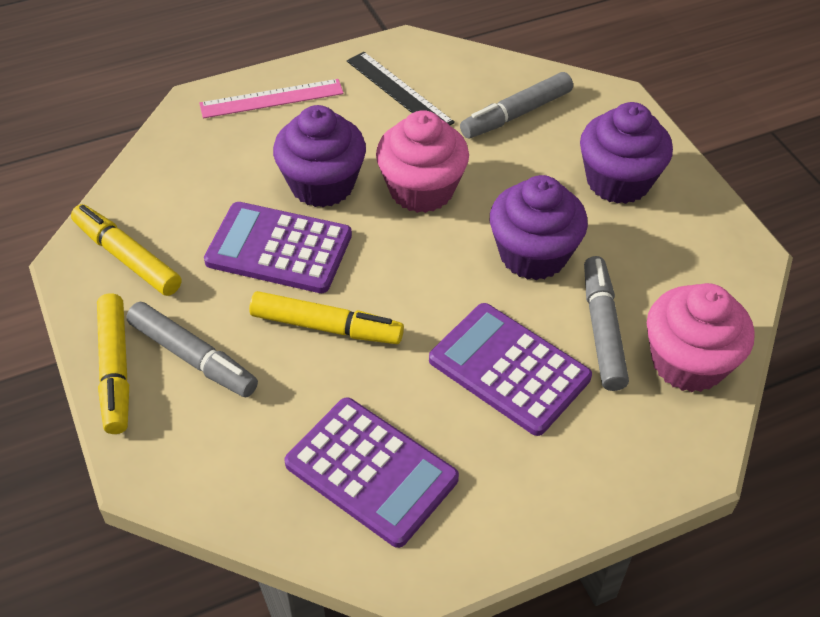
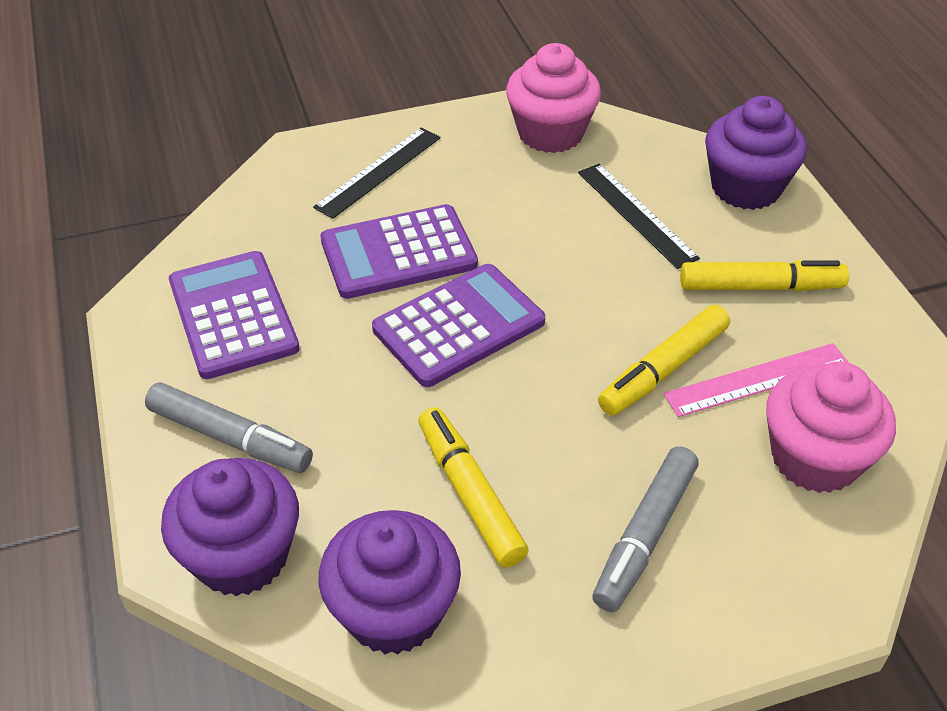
black ruler: [347,52,455,125] = 1 -> [313,127,441,219] [578,163,700,269] = 2
grey marker: [126,302,258,397] [460,72,573,138] [584,256,629,391] = 3 -> [145,382,313,473] [592,446,699,612] = 2

